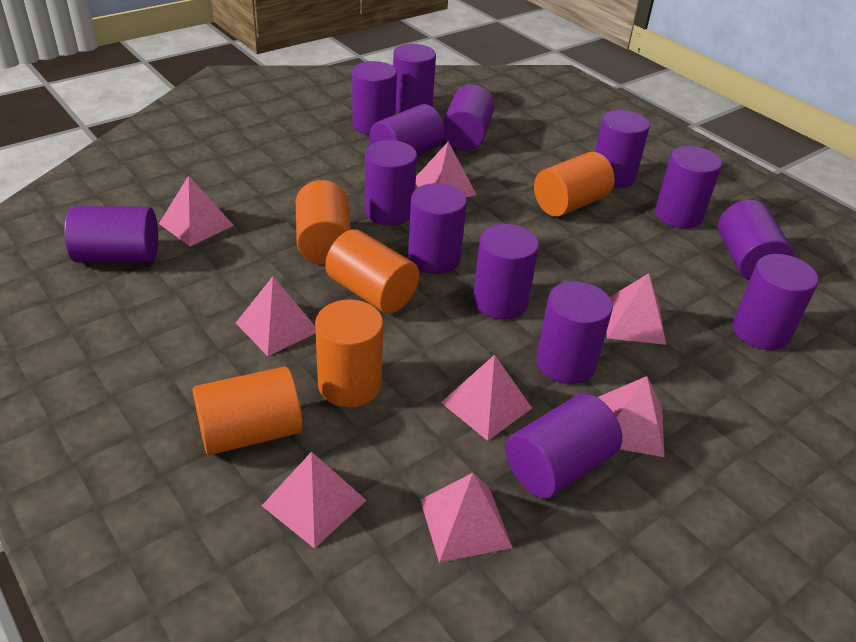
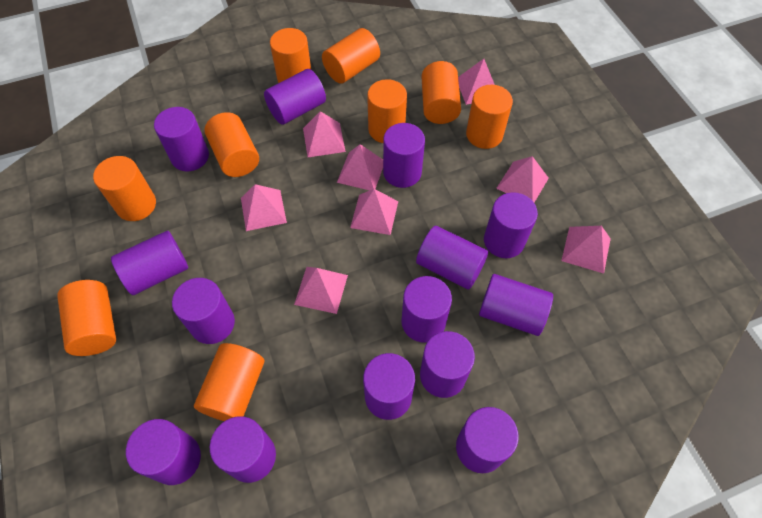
orange cylinder: [193,366,303,455] [296,180,351,264] [315,300,383,407] [325,229,419,314] [534,152,615,217] = 5 -> [57,280,116,356] [93,156,156,221] [194,343,264,421] [204,112,259,177] [270,28,311,83] [322,28,380,84] [367,79,407,143] [422,61,461,124] [466,85,513,149] = 9

